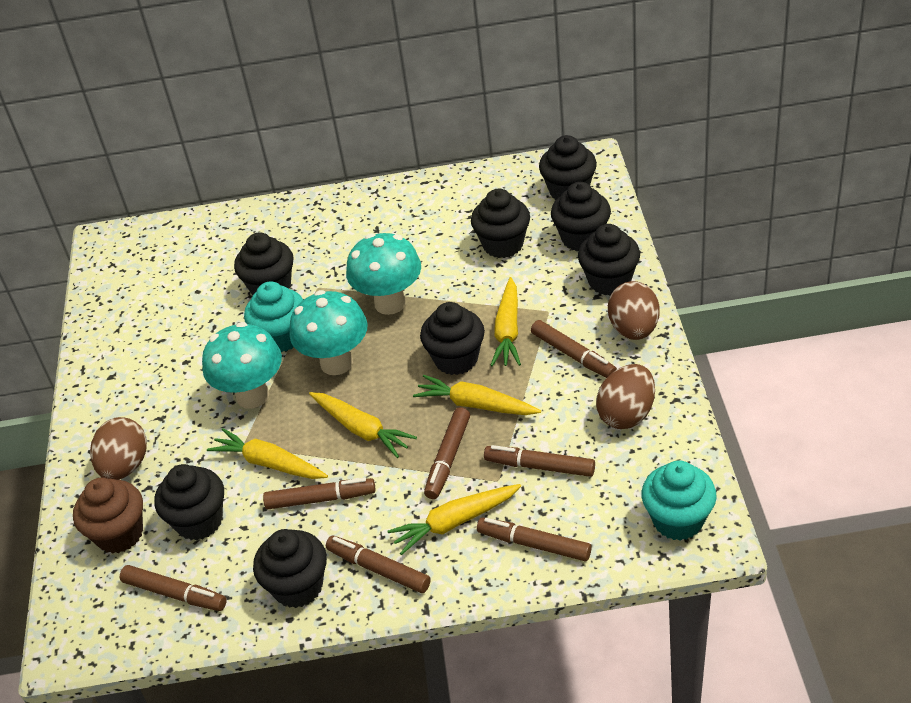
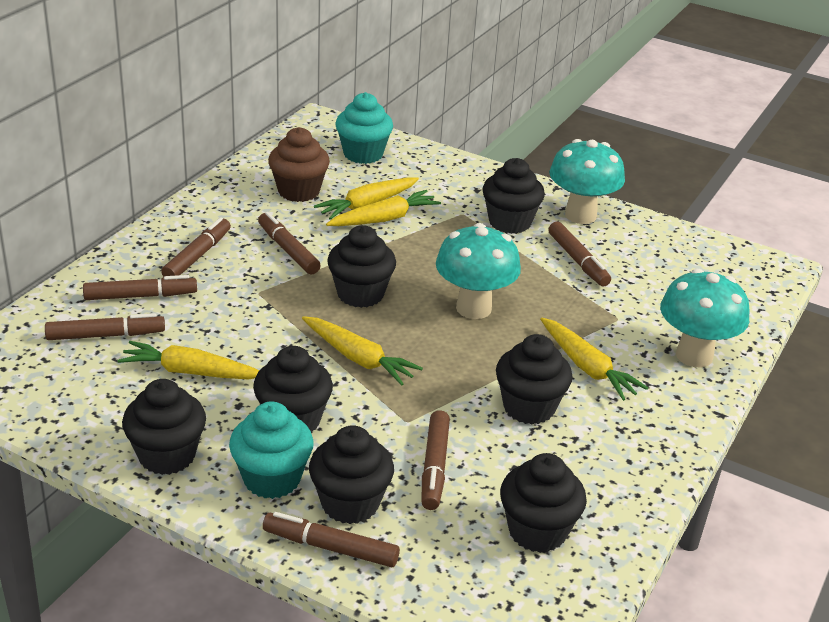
black cupcake: [154,464,224,540] [234,232,294,295] [253,529,327,608] [420,302,485,375] [471,189,530,258] [539,135,597,200] [551,182,611,251] [578,224,640,295] = 8 -> [122,379,206,475] [253,346,333,433] [309,425,394,524] [327,225,396,308] [482,158,545,234] [496,334,573,425] [500,453,587,553] = 7
brown egg: [90,417,147,480] [596,364,655,429] [608,281,660,340] = 3 -> none = 0

